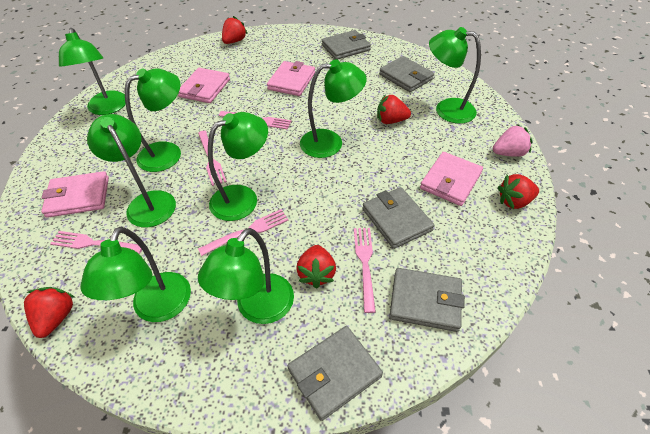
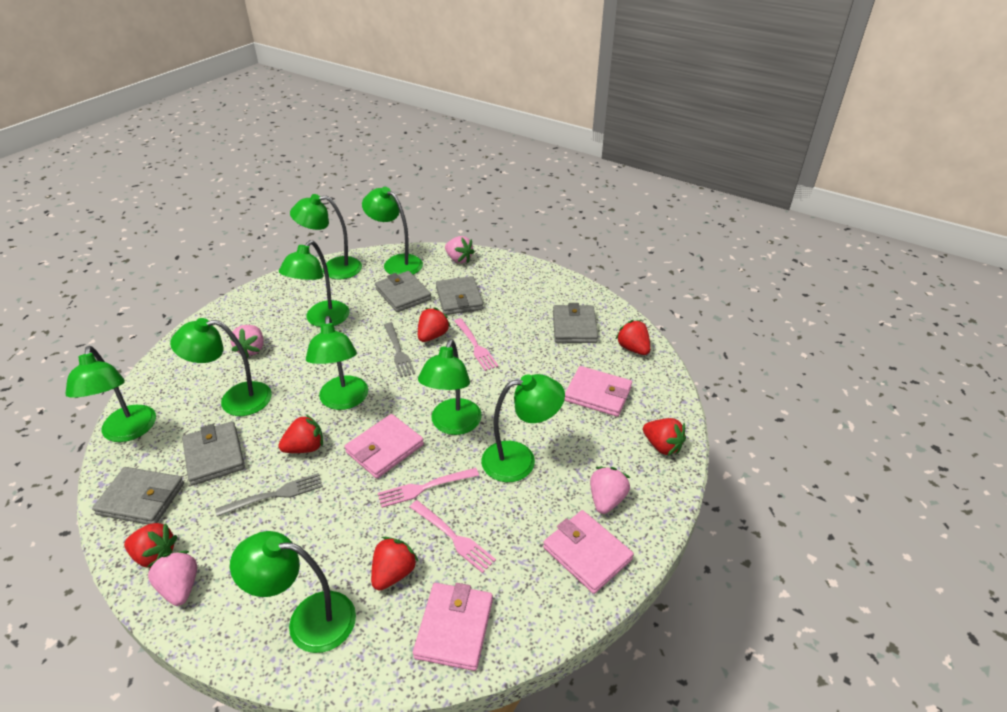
green lamp: [59,28,126,115] [80,227,191,322] [87,114,176,228] [125,69,181,172] [198,228,294,324] [208,112,268,221] [300,59,367,158] [429,27,481,124] = 8 -> [65,346,156,442] [170,318,272,416] [230,531,356,653] [279,240,350,327] [290,194,362,279] [306,316,368,410] [362,187,423,275] [418,339,482,435] [481,374,565,482] = 9
grey fork: none = 0 -> [215,473,323,517] [384,323,415,378] = 2
pink fork: [50,231,142,254] [198,131,227,186] [198,209,289,256] [219,111,291,130] [354,228,376,313] = 5 -> [378,468,479,508] [410,500,496,573] [454,318,499,371] = 3
pink strawberry: [493,125,533,157] = 1 -> [147,551,197,606] [229,325,264,358] [445,236,475,263] [590,467,630,514] = 4
red strawberry: [24,287,75,338] [222,16,247,44] [296,245,336,288] [377,94,411,124] [498,174,539,209] = 5 -> [124,523,178,568] [278,414,323,453] [371,537,419,591] [418,307,451,342] [615,320,650,355] [643,418,686,456] = 6

